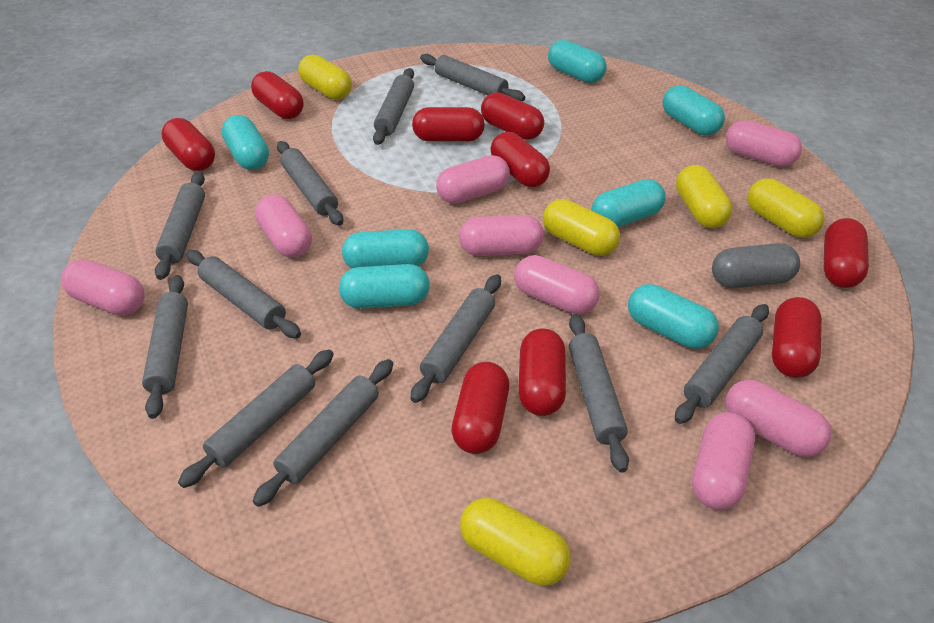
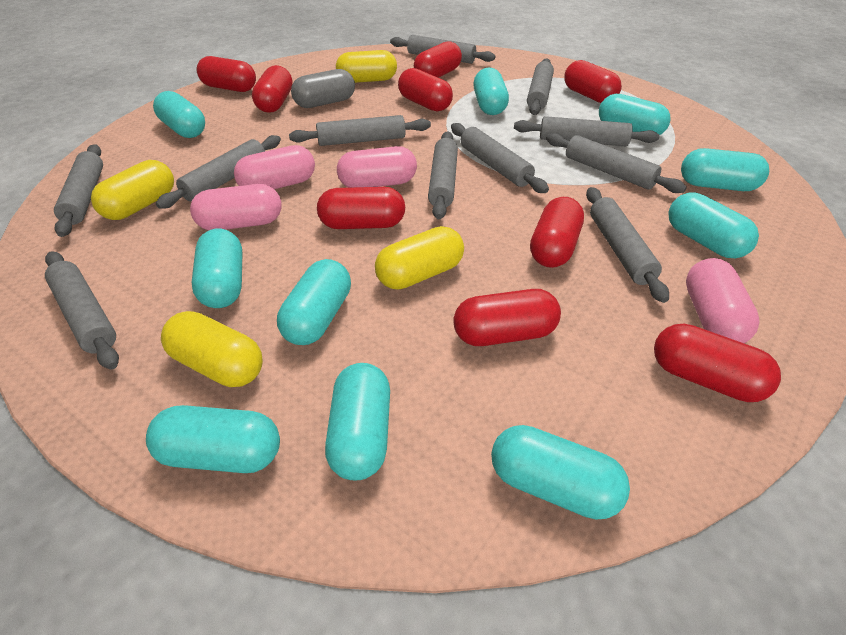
pink capsule: [61,259,145,315] [255,194,312,258] [436,155,510,204] [459,215,544,256] [514,255,600,314] [692,412,755,510] [725,380,831,457] [726,120,802,167] = 8 -> [190,184,282,230] [234,145,315,189] [337,146,417,188] [686,258,760,343] = 4
turquoise capsule: [222,115,269,170] [339,264,430,309] [342,229,429,269] [548,40,607,83] [591,179,666,227] [628,284,719,349] [663,85,725,135] = 7 -> [146,405,280,473] [153,91,205,138] [192,229,242,308] [277,259,351,345] [325,363,390,481] [473,67,509,115] [491,425,630,520] [599,94,671,135] [668,192,759,258] [681,148,769,191] = 10
yellow capsule: [298,54,352,100] [460,498,571,586] [543,199,620,256] [676,165,732,228] [747,178,825,238] = 5 -> [91,160,174,220] [161,311,263,387] [336,50,397,83] [375,226,464,290] = 4

